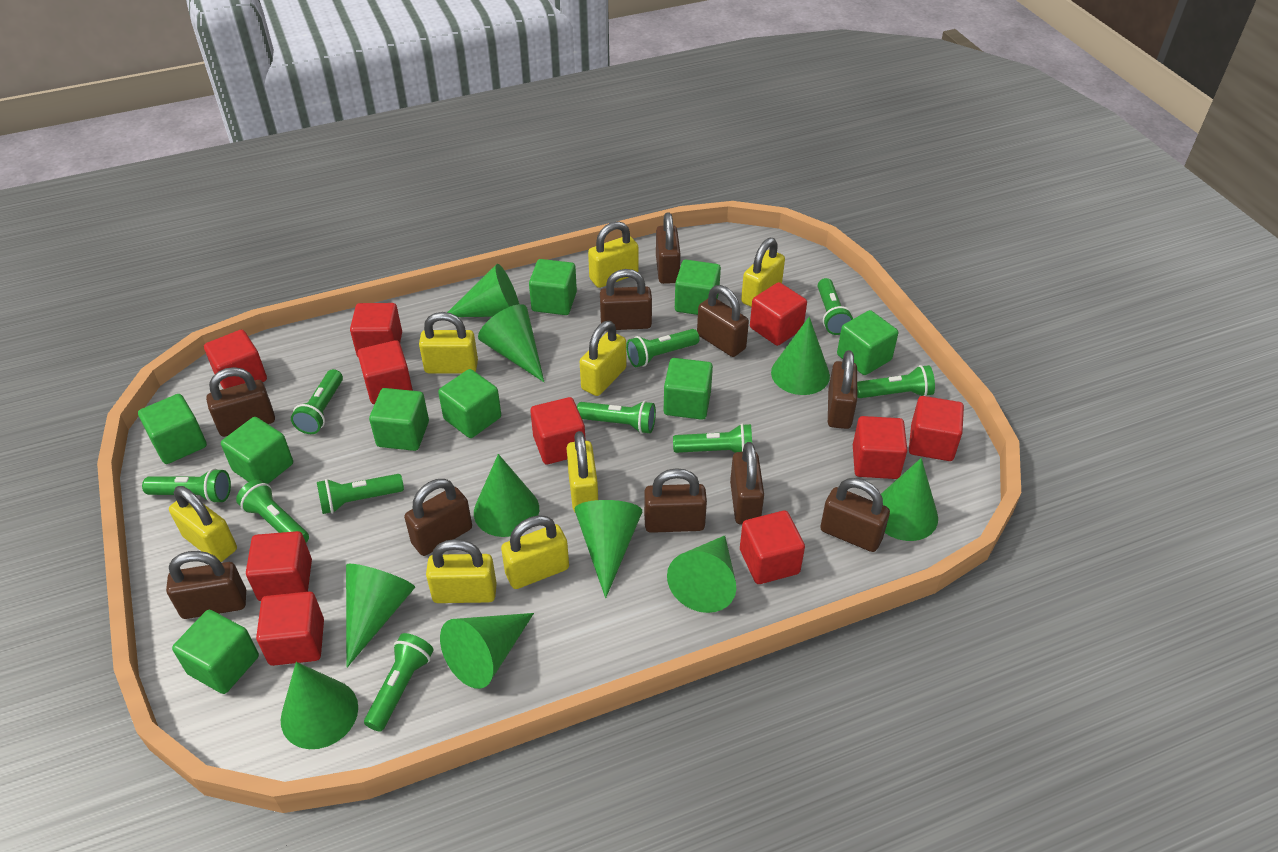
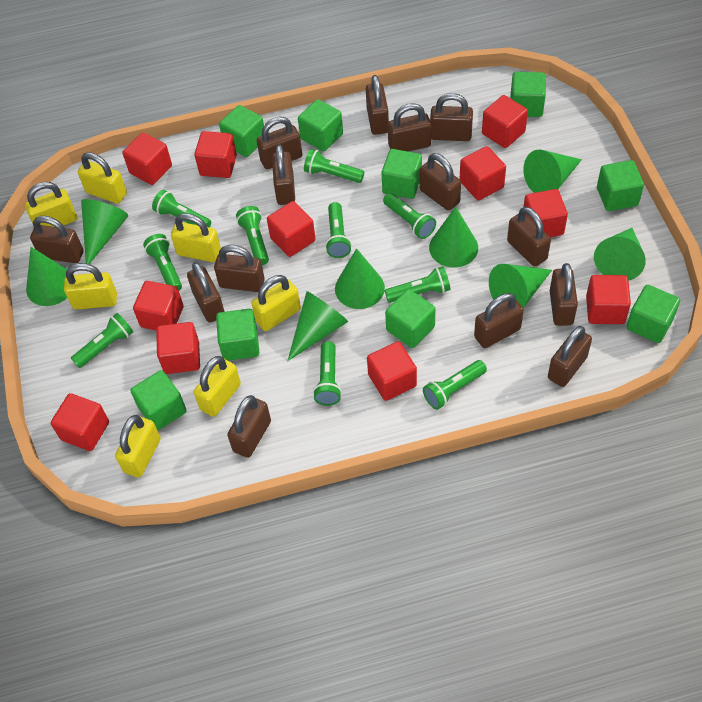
brown padlock: [166,551,246,619] [206,367,275,437] [404,479,472,556] [600,269,652,331] [644,468,707,533] [656,212,681,284] [697,285,749,357] [730,442,764,525] [820,478,890,552] [828,350,857,429] = 10 -> [30,216,83,263] [187,262,225,323] [214,245,265,292] [227,395,271,458] [257,117,302,170] [272,145,295,205] [366,75,389,135] [388,103,431,151] [420,153,461,211] [430,93,473,141] [474,293,524,348] [507,207,551,267] [548,326,592,387] [550,263,578,326] = 14
green cone: [281,662,358,749] [346,564,415,668] [440,613,534,689] [447,264,519,317] [474,454,539,537] [478,304,544,382] [575,500,642,598] [667,535,736,613] [771,317,830,395] [881,458,938,541] = 10 -> [26,247,67,306] [81,199,129,264] [287,291,348,361] [335,248,385,309] [429,206,478,268] [489,264,552,308] [523,150,582,193] [594,228,646,281] = 8
red cube: [204,330,267,389] [246,531,312,601] [256,591,324,666] [350,303,402,357] [357,340,413,404] [530,397,586,464] [740,511,805,584] [750,282,807,346] [853,416,908,479] [909,396,964,461] = 10 -> [51,393,109,451] [122,133,172,185] [133,281,184,330] [156,322,200,374] [194,131,237,178] [267,201,316,257] [367,341,417,401] [460,146,506,201] [482,95,528,148] [524,189,568,237] [586,275,631,324] = 11
yellow padlock: [169,486,237,562] [419,312,478,373] [426,539,497,603] [501,515,569,589] [567,431,598,512] [580,321,627,396] [588,221,639,288] [741,238,785,307] = 8 -> [25,182,77,227] [64,263,117,310] [78,152,127,204] [115,415,161,477] [171,213,221,262] [194,356,241,417] [251,275,301,331] = 7

